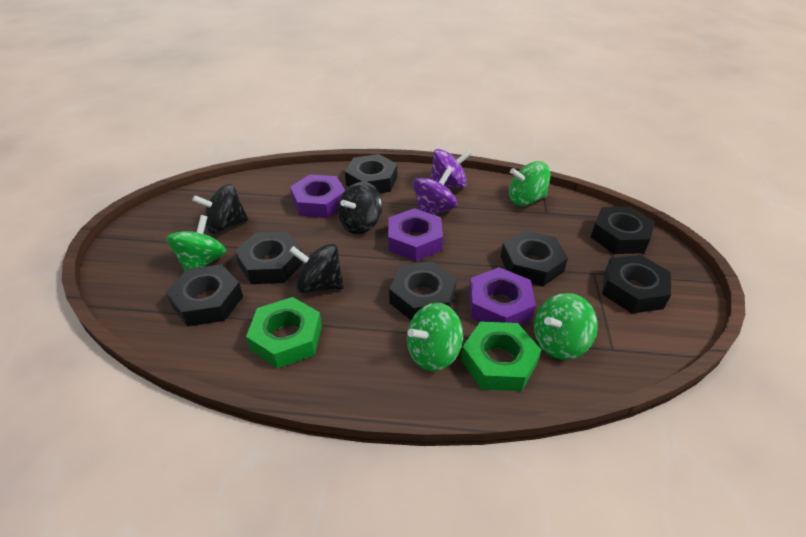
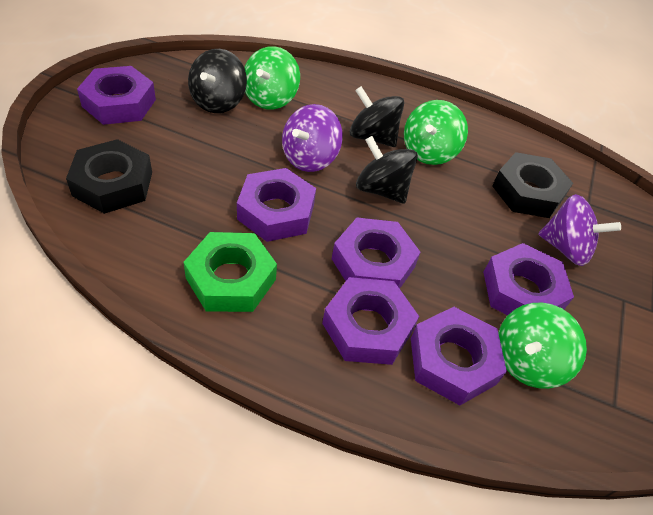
black nut: [166,265,243,326] [235,232,303,284] [345,154,397,193] [389,261,457,320] [501,230,568,286] [591,207,655,254] [602,255,671,313] = 7 -> [66,139,152,214] [492,152,573,218] = 2
green nut: [246,297,322,368] [461,322,541,391] = 2 -> [184,232,277,312] = 1
green spinning top: [166,215,227,271] [407,303,463,371] [509,161,551,206] [534,293,598,360] = 4 -> [244,46,300,109] [404,100,468,165] [498,303,587,389] = 3
purple nut: [290,174,345,218] [388,208,443,261] [469,267,536,325] = 3 -> [77,66,156,125] [237,168,316,242] [322,277,419,365] [332,218,421,289] [411,307,507,405] [483,243,574,315] = 6

